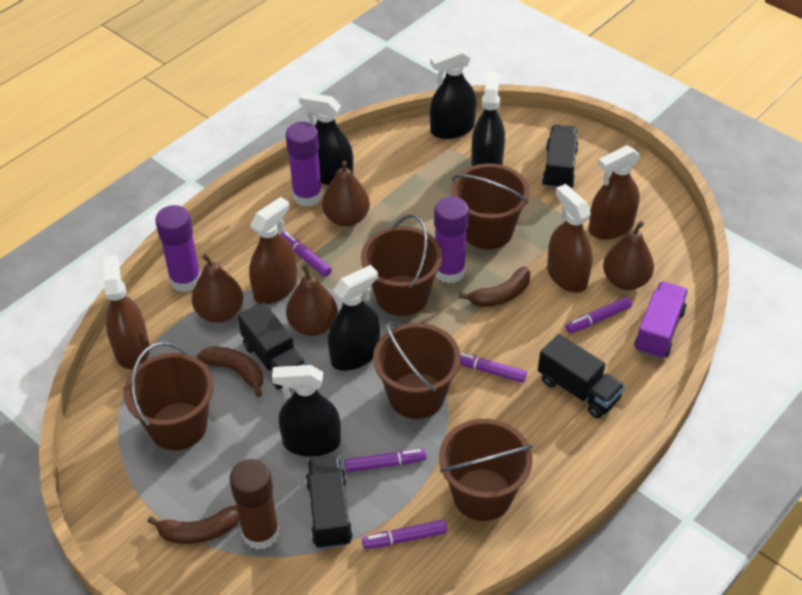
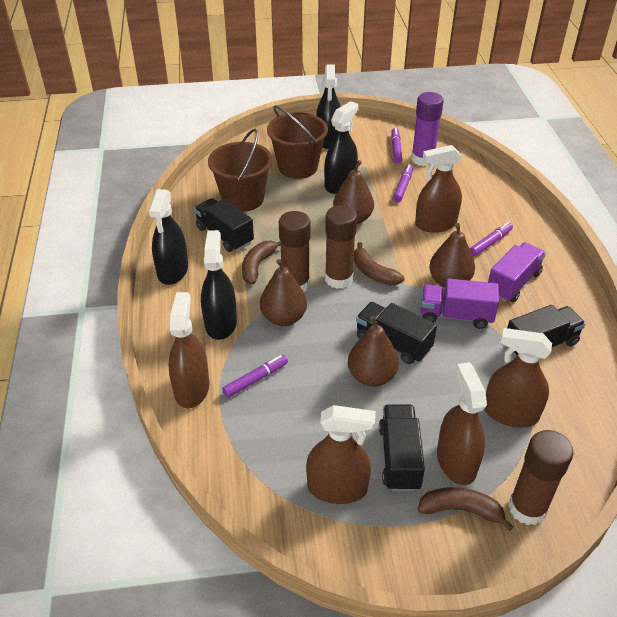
black spray bottle: [272,365,341,457] [299,92,353,185] [328,265,380,371] [430,48,477,139] [471,72,505,166] = 5 -> [148,189,188,285] [201,230,237,340] [316,64,340,149] [324,101,359,194] = 4
brown bucket: [124,342,214,451] [361,214,443,316] [373,321,461,419] [439,419,533,521] [451,163,530,249] = 5 -> [208,129,273,212] [267,105,328,179] = 2
brown glue stick: [229,459,279,550] = 1 -> [279,211,311,292] [325,205,357,289] [508,430,573,525] = 3
brown spray bottle: [104,255,150,369] [249,197,297,304] [547,184,592,293] [589,145,640,240] = 4 -> [168,292,210,408] [306,405,376,504] [415,145,462,232] [437,362,487,485] [484,328,552,428] = 5
purple glue stick: [155,205,201,292] [286,122,322,207] [434,196,469,284] = 3 -> [411,92,444,166] = 1
purple marker: [280,231,332,277] [345,449,427,472] [362,520,447,549] [460,352,527,383] [565,297,632,334] = 5 -> [222,355,288,398] [391,128,402,163] [393,164,413,202] [470,222,513,256] = 4
purple truck: [634,281,688,359] = 1 -> [421,278,499,329] [488,243,546,303] = 2

